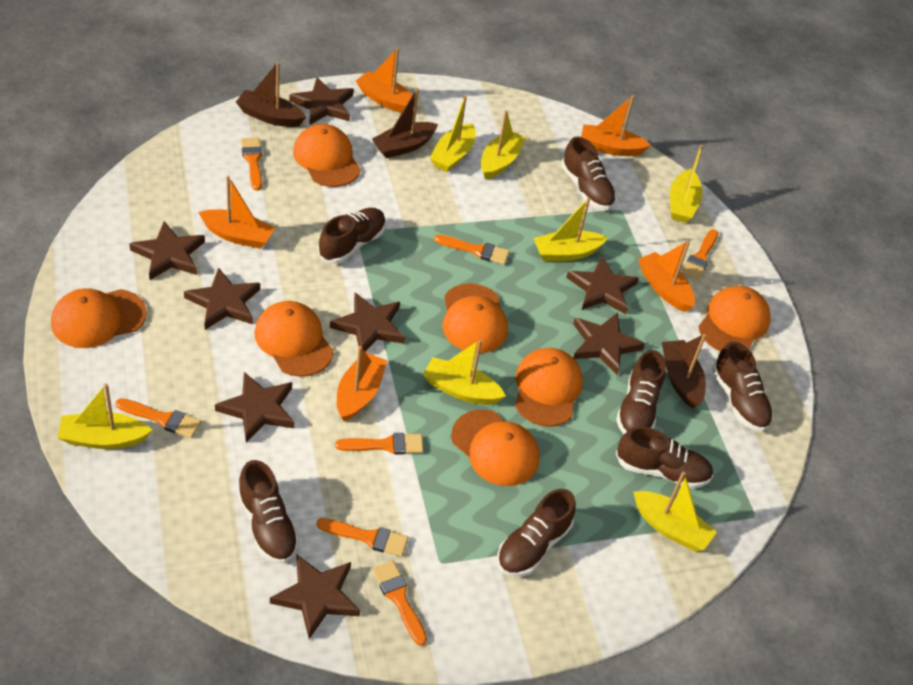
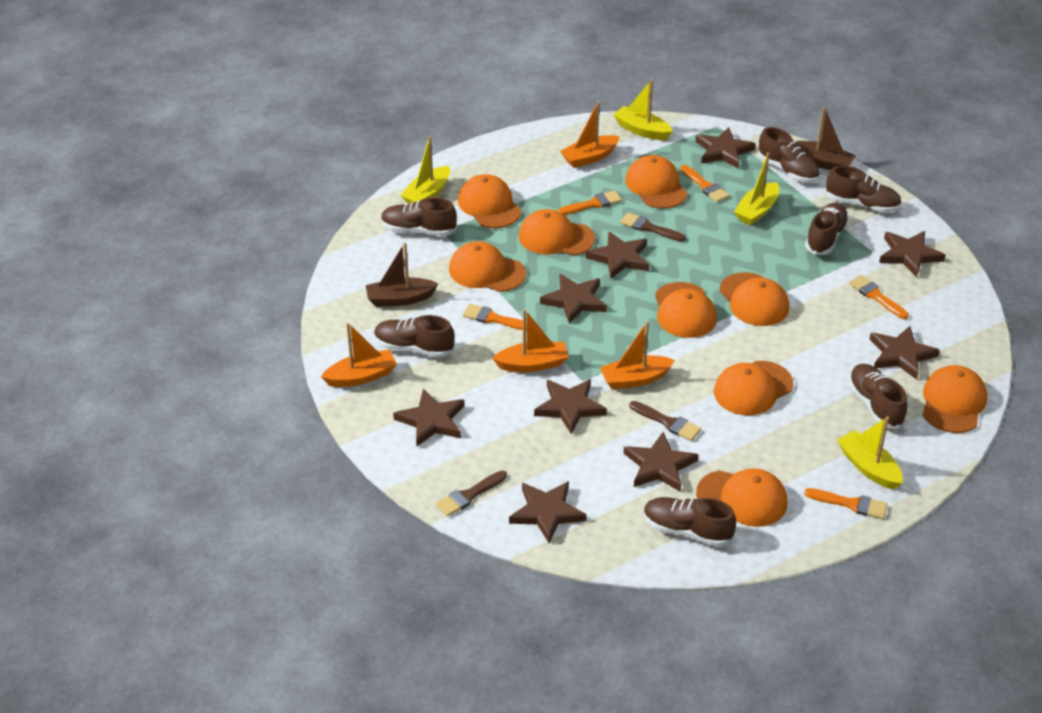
brown boat: [236,62,306,127] [372,88,438,158] [662,334,706,408] = 3 -> [366,243,438,307] [795,107,856,170] = 2
brown brush: none = 0 -> [436,471,507,517] [620,212,686,241] [629,401,701,441] = 3
brown star: [129,221,205,280] [184,267,260,330] [215,372,295,443] [270,555,360,639] [289,77,354,125] [330,293,405,352] [566,256,639,314] [573,312,645,375] = 8 -> [393,389,464,446] [509,481,587,543] [534,379,607,434] [540,274,607,324] [586,231,649,279] [623,432,699,492] [695,127,756,169] [869,326,940,380] [879,231,946,277] = 9
orange boat: [198,176,275,249] [337,346,387,421] [356,48,418,113] [581,95,651,156] [638,241,695,312] = 5 -> [321,323,397,387] [492,309,569,372] [560,101,620,168] [600,321,675,389] = 4
orange brush: [116,398,201,438] [241,138,262,191] [316,518,408,557] [335,433,423,454] [372,560,427,646] [434,235,510,265] [682,229,718,280] = 7 -> [463,304,527,331] [557,190,622,215] [680,165,730,202] [804,488,888,519] [849,275,909,319] = 5
orange cap: [51,288,147,348] [254,301,334,377] [293,124,361,187] [442,283,508,353] [451,410,540,486] [515,348,583,427] [698,286,771,351] = 7 -> [449,241,526,292] [458,174,522,228] [519,209,595,255] [625,155,687,209] [655,282,717,338] [696,468,787,527] [714,361,794,415] [720,272,789,326] [922,365,987,433] = 9
yellow boat: [58,383,152,449] [423,339,506,405] [430,95,476,172] [481,111,526,179] [533,197,608,261] [633,471,717,551] [670,145,703,223] = 7 -> [400,136,450,205] [613,79,673,140] [734,152,779,225] [837,416,903,489] = 4

